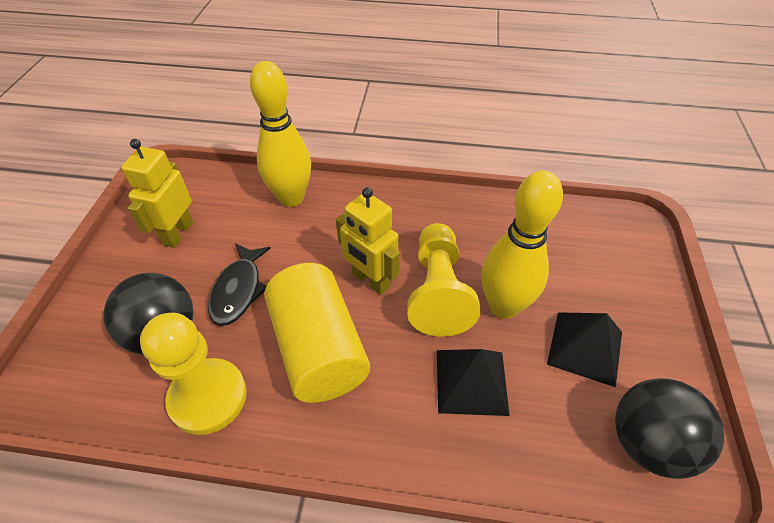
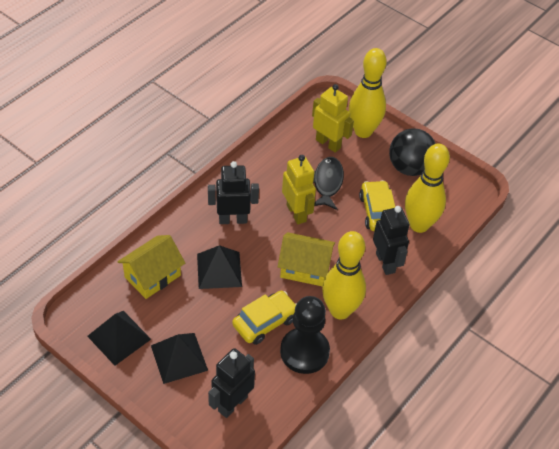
black ball: [103,273,194,354] [615,378,724,479] = 2 -> [389,128,436,176] = 1
black pawn: none = 0 -> [280,296,330,374] = 1
black pyramid: [437,349,510,416] [547,312,622,387] = 2 -> [87,311,151,366] [151,333,208,384] [197,245,242,289] = 3
black robot: none = 0 -> [208,161,259,224] [208,348,255,418] [373,206,409,275] = 3
yellow bowling pin: [250,61,311,207] [482,171,563,319] = 2 -> [322,231,366,320] [349,48,387,138] [405,143,450,233] = 3
yellow car: none = 0 -> [232,291,296,345] [359,180,395,231] = 2
yellow cylinder: [264,263,370,403] = 1 -> none = 0
yellow house: none = 0 -> [117,235,185,299] [278,232,335,287] = 2
yellow pawn: [140,313,247,435] [407,223,481,337] = 2 -> none = 0

